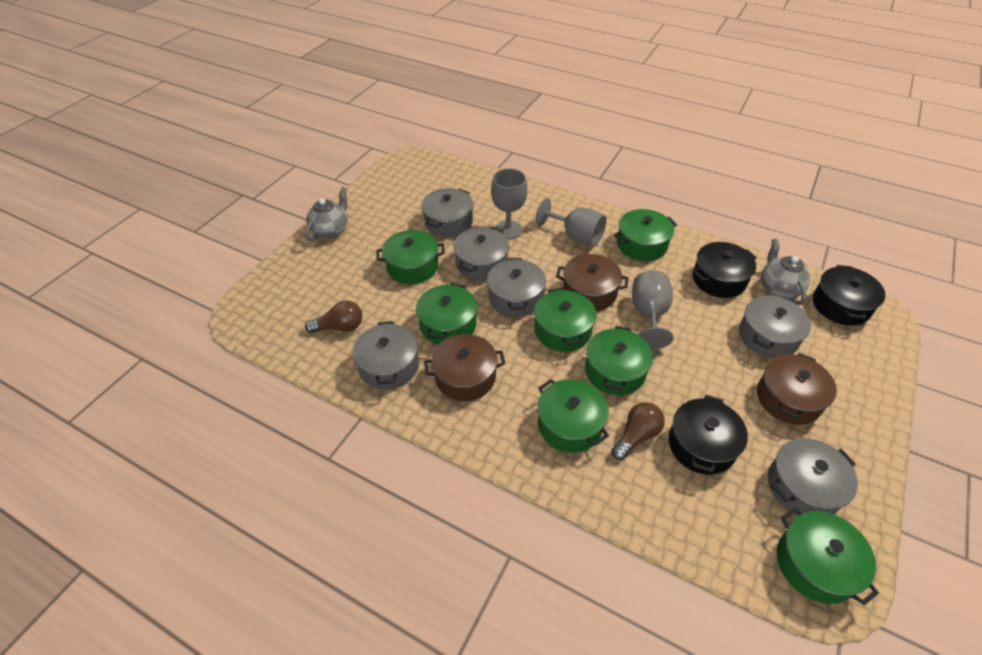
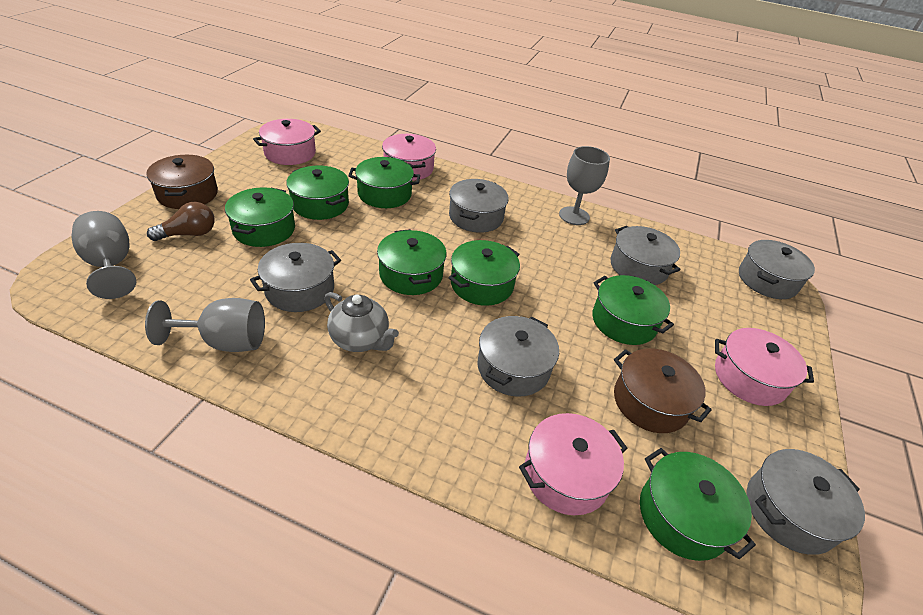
black pot: [669,395,748,475] [693,242,757,298] [813,265,885,326] = 3 -> none = 0
brown light bulb: [305,301,362,333] [611,402,665,460] = 2 -> [147,202,215,241] = 1
brown pot: [424,334,505,401] [556,254,629,311] [757,353,837,425] = 3 -> [147,155,218,209] [614,348,712,433] = 2
grey teapot: [305,187,348,241] [761,239,810,305] = 2 -> [324,292,399,352] = 1
pink pot: none = 0 -> [253,119,321,165] [382,134,436,181] [519,413,628,515] [715,328,814,406] = 4

